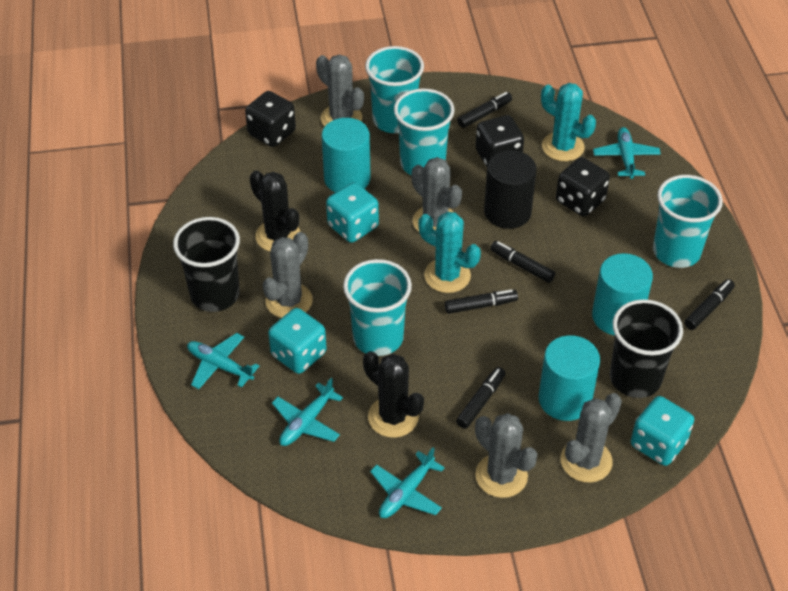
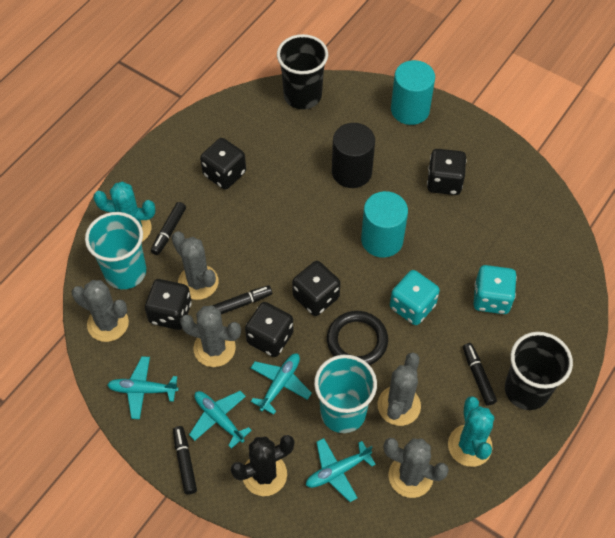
black cactus: [250,170,300,252] [363,351,424,438] = 2 -> [231,435,294,496] = 1
black dice: [245,91,296,147] [476,115,524,167] [556,157,610,217] = 3 -> [145,279,192,330] [200,138,246,190] [245,302,293,357] [292,261,340,316] [427,149,467,195] = 5
black marker: [445,289,518,314] [456,367,506,429] [457,92,512,128] [490,241,555,283] [684,279,735,330] = 5 -> [151,202,186,255] [173,426,197,495] [213,286,272,314] [463,343,497,406] = 4
black ring: none = 0 -> [327,311,388,365] = 1
turquoise cup: [343,259,412,356] [365,46,424,133] [394,88,454,175] [653,175,723,268] = 4 -> [85,212,146,289] [314,355,377,433] = 2
turquoise cylinder: [322,118,371,193] [539,335,600,421] [592,253,653,336] = 3 -> [361,191,408,258] [391,60,435,125] = 2
turquoise dice: [268,308,327,374] [326,182,379,243] [631,396,694,466] = 3 -> [390,270,440,325] [474,265,517,314] = 2

